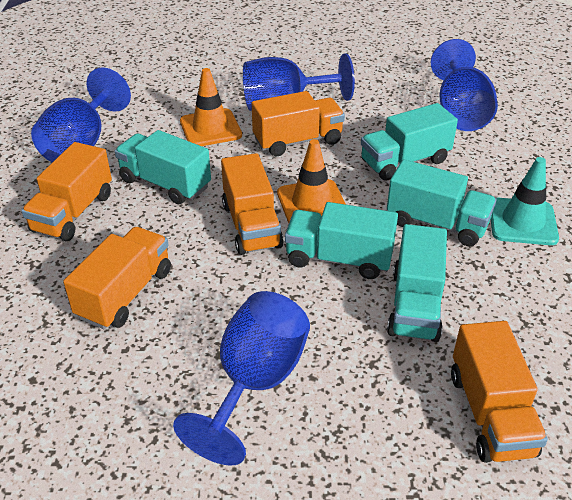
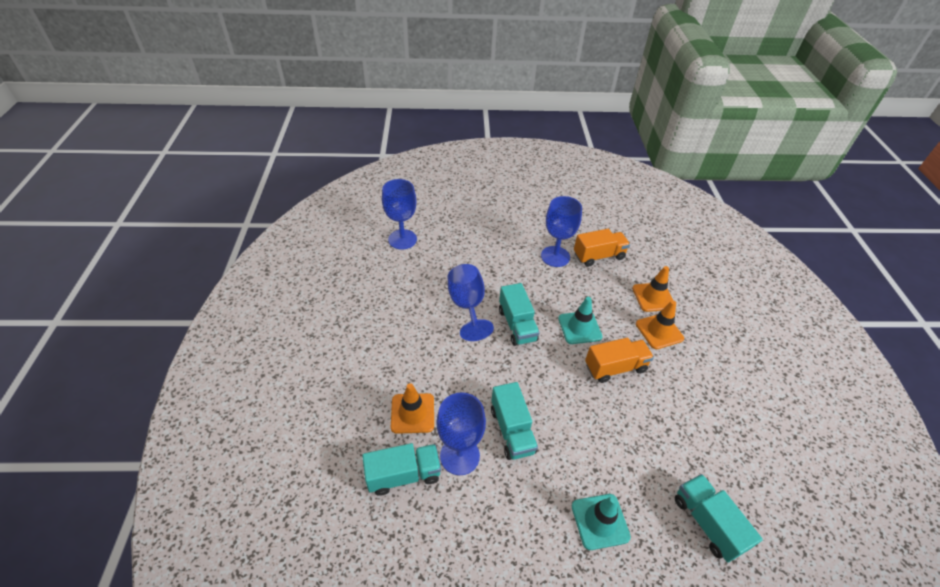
orange traffic cone: [180,68,242,146] [277,139,346,223] = 2 -> [391,383,434,434] [632,266,673,312] [636,300,684,349] = 3
orange truck: [21,142,112,241] [63,227,171,329] [221,153,284,255] [252,91,345,156] [451,321,548,463] = 5 -> [574,229,630,267] [585,338,654,383] = 2
turquoise traffic cone: [491,157,559,245] = 1 -> [558,297,602,344] [572,494,631,550] = 2
turquoise truck: [115,130,211,204] [285,202,398,279] [361,103,458,181] [387,160,497,247] [387,224,447,342] = 5 -> [362,443,441,496] [491,382,538,460] [499,283,540,346] [675,474,763,562] = 4

